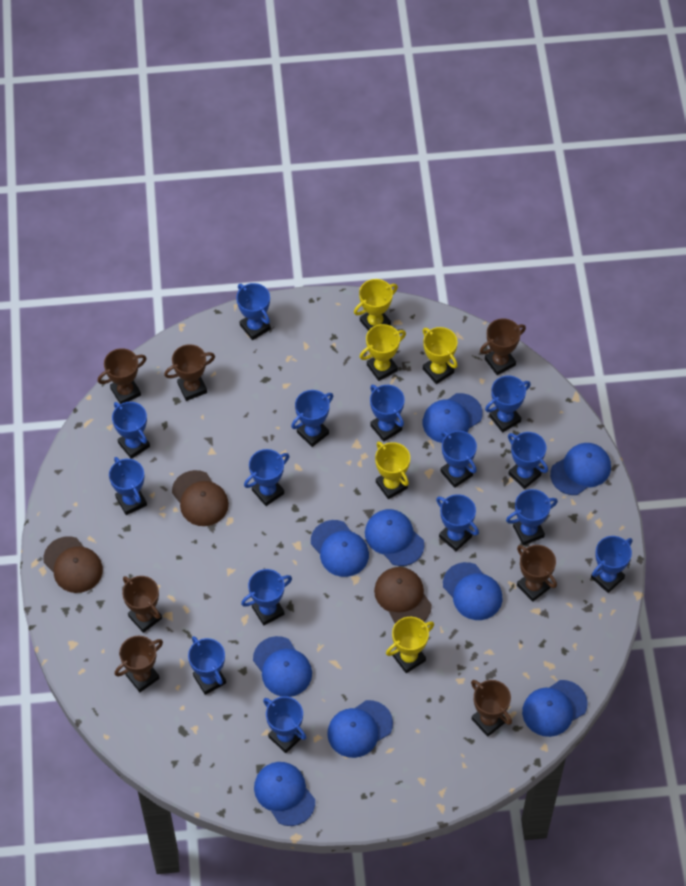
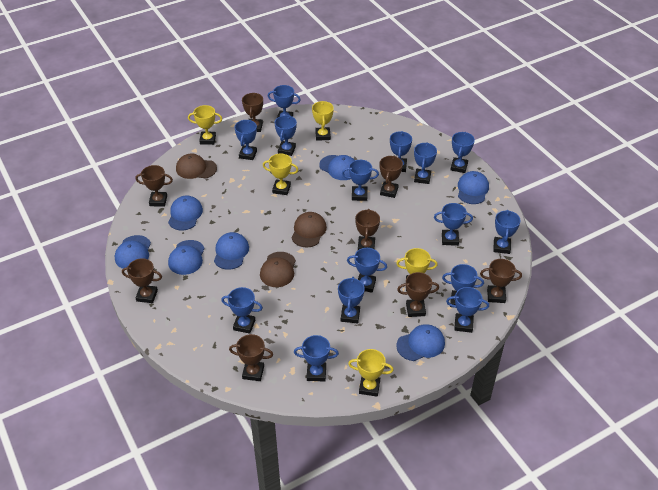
blue cap: [253,636,312,697] [254,762,315,826] [311,520,369,577] [327,700,393,758] [365,509,424,566] [423,393,483,443] [443,562,502,620] [522,680,588,737] [550,443,611,495] = 9 -> [115,235,151,269] [168,196,203,230] [168,240,205,275] [214,232,249,270] [319,155,355,180] [396,324,445,361] [458,171,489,204] = 7
brown trophy: [98,348,147,404] [115,635,163,692] [122,576,162,633] [164,344,215,401] [471,680,512,737] [480,318,526,375] [517,545,557,602] = 7 -> [122,258,162,303] [135,165,173,207] [229,334,273,381] [242,93,263,132] [355,209,380,250] [380,156,403,198] [397,272,439,317] [480,259,522,303] = 8

